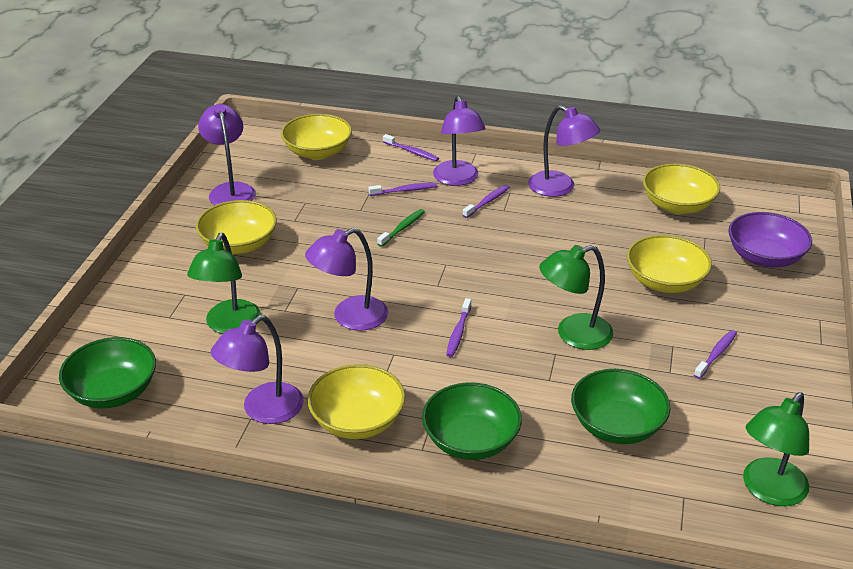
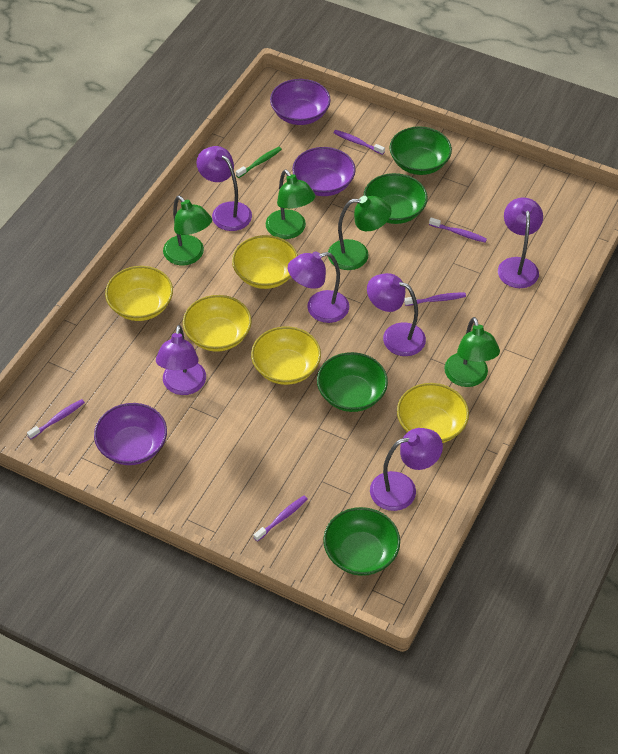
green bowl: [59,337,156,408] [422,382,522,460] [571,369,671,444] = 3 -> [317,352,388,412] [323,507,400,576] [364,173,428,224] [390,126,452,175] = 4
green lamp: [187,233,261,334] [539,245,613,350] [743,392,809,506] = 3 -> [163,196,212,265] [266,169,315,239] [328,196,391,270] [444,317,500,387] = 4
purple bowl: [728,212,812,268] = 1 -> [94,403,167,465] [270,79,331,125] [292,147,356,196] = 3
purple lamp: [198,104,256,205] [211,315,304,424] [305,228,388,331] [433,96,486,186] [528,105,600,197] = 5 -> [156,325,206,395] [196,146,252,231] [288,251,349,323] [367,273,426,356] [370,428,443,511] [498,197,543,288] = 6

